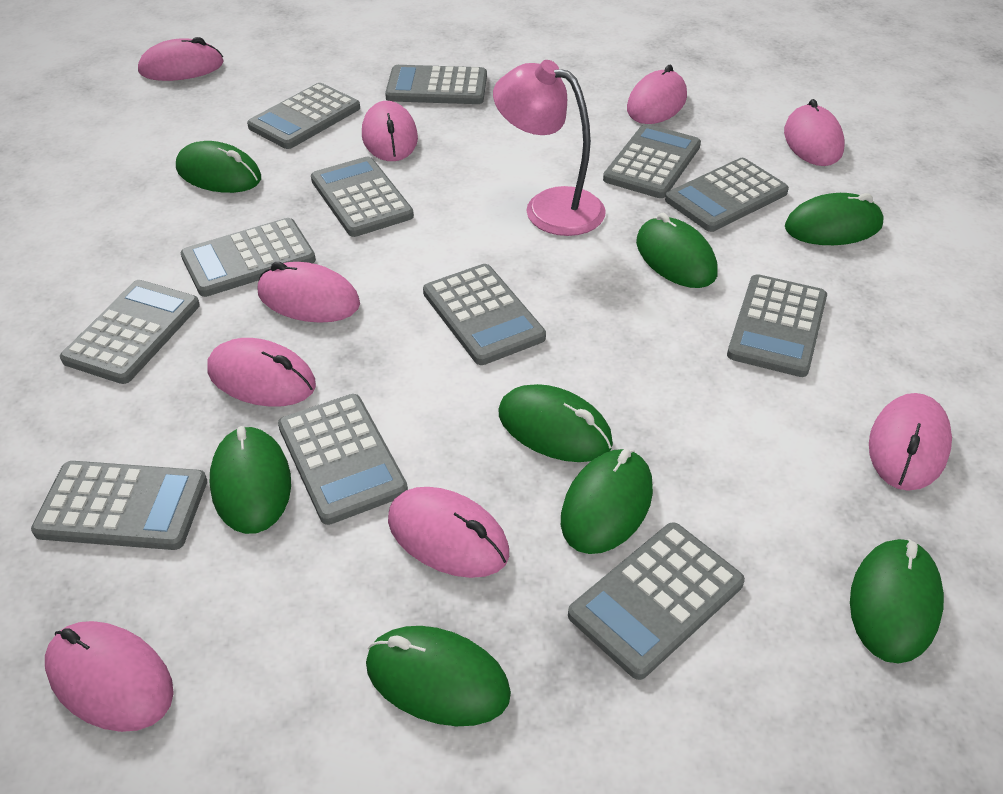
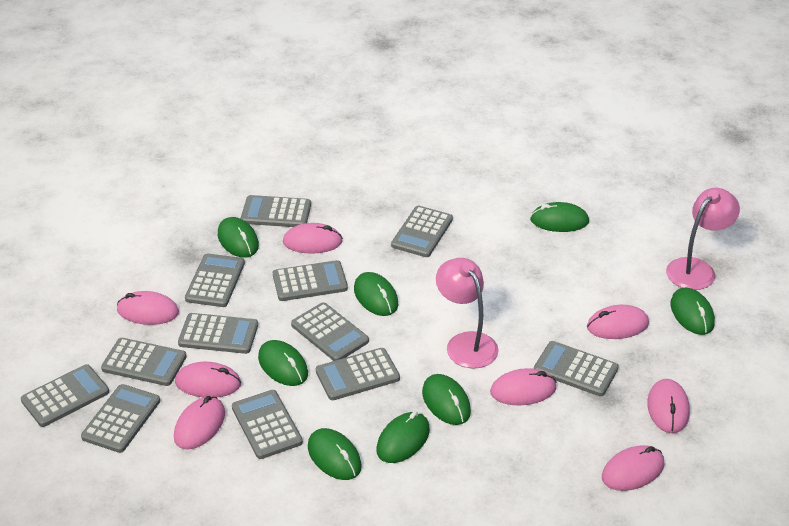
pink lamp: [493,60,606,236] = 1 -> [436,258,499,369] [666,188,740,290] = 2
pink mouse: [45,621,174,732] [138,37,224,81] [207,338,316,407] [257,262,360,323] [362,101,418,161] [388,487,509,578] [627,65,687,124] [784,99,845,166] [869,393,952,491] = 9 -> [117,291,179,325] [174,396,225,449] [175,362,241,397] [283,223,343,254] [490,368,557,405] [587,305,649,339] [602,445,665,491] [647,379,690,433] = 8

